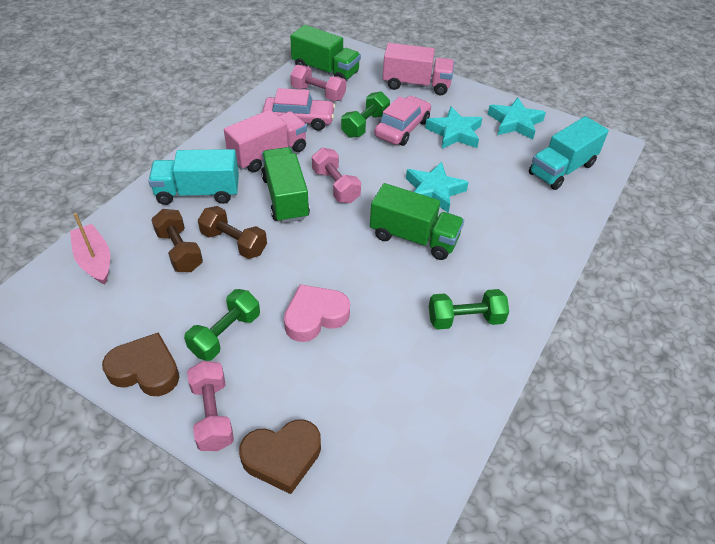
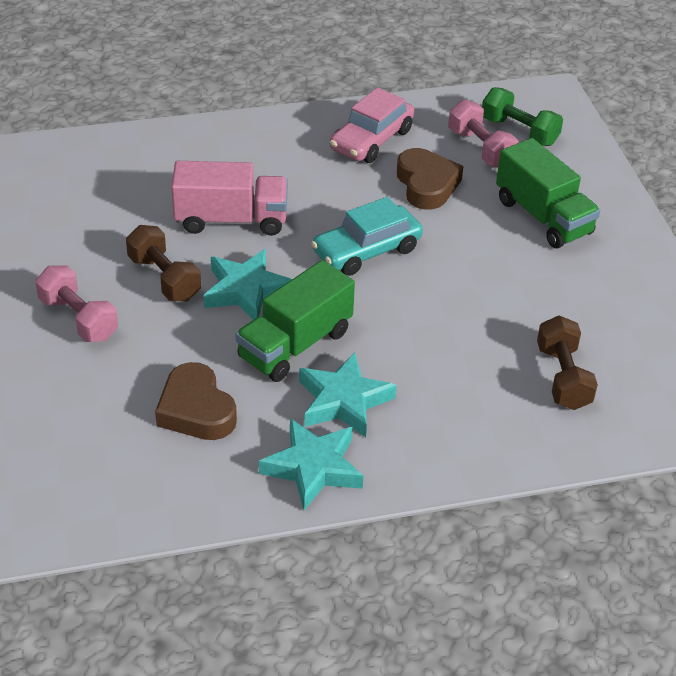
green dumbbell: [184,289,260,361] [341,92,390,138] [429,289,509,330] = 3 -> [482,87,563,146] = 1
green truck: [261,147,310,223] [290,25,361,80] [370,183,464,260] = 3 -> [236,260,355,382] [496,138,600,248] = 2
pink boat: [70,213,110,284] = 1 -> none = 0
pink car: [262,88,335,131] [374,96,431,146] = 2 -> [330,87,414,163] = 1
pink dumbbell: [187,361,234,451] [290,65,346,101] [312,148,361,203] = 3 -> [35,265,118,342] [448,99,518,167] = 2
pink heart: [284,284,350,342] = 1 -> none = 0
pink truck: [224,110,307,172] [383,43,454,95] = 2 -> [171,161,288,236] = 1
turquoise car: none = 0 -> [311,197,423,276] = 1
turquoise truck: [148,149,239,205] [529,116,609,190] = 2 -> none = 0

